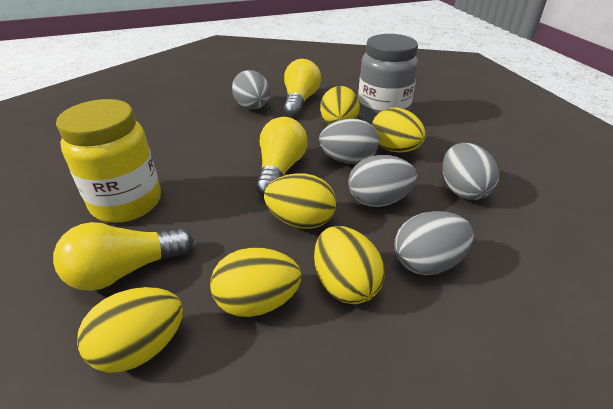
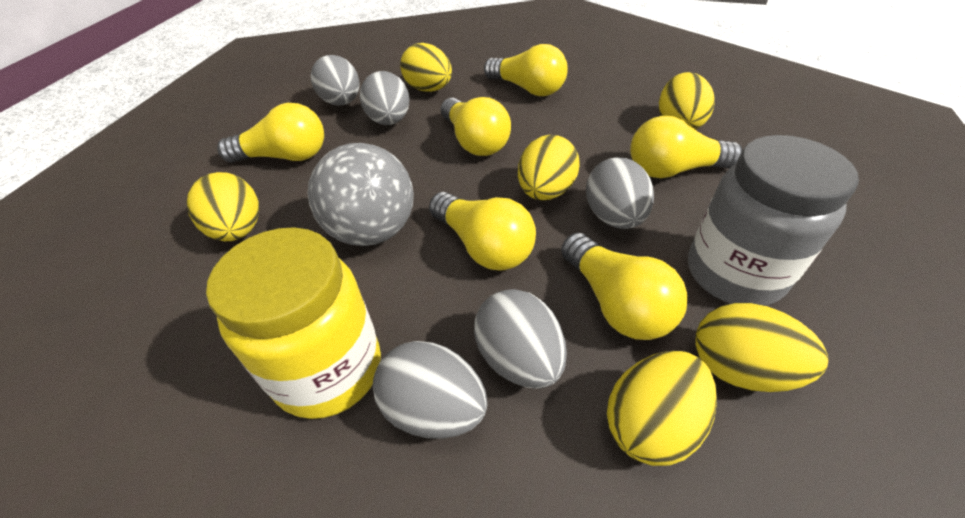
grey ball: none = 0 -> [308,143,414,246] = 1
yellow light bulb: [53,222,193,291] [256,117,308,197] [284,59,321,117] = 3 -> [217,103,324,163] [429,192,536,271] [441,97,511,156] [484,44,568,96] [561,233,688,340] [630,116,742,178] = 6

